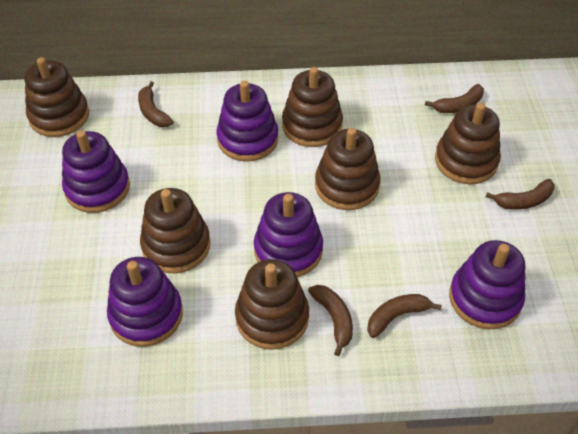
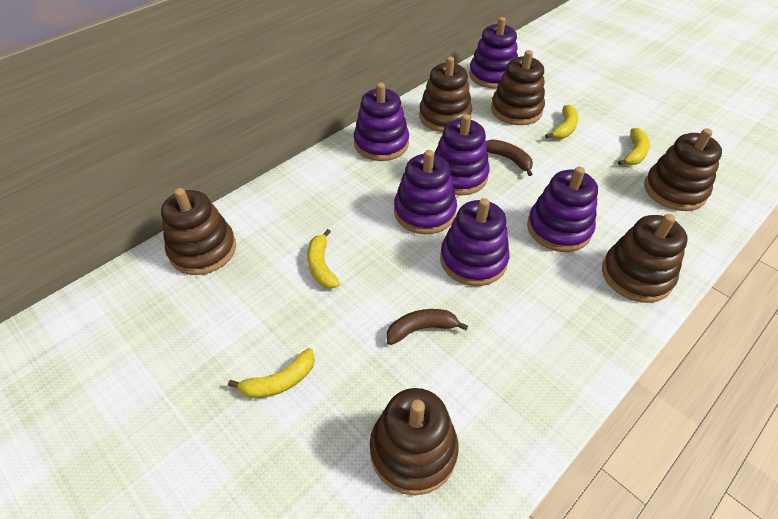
brown banana: [138,81,174,127] [308,285,353,356] [367,294,442,338] [425,84,484,113] [486,179,555,210] = 5 -> [386,309,468,345] [486,139,533,176] = 2
purple stacking toy: [62,130,130,213] [107,257,183,347] [216,81,278,161] [254,192,323,277] [449,240,525,329] = 5 -> [354,83,409,161] [394,150,457,234] [434,114,490,195] [440,198,509,286] [469,17,518,89] [527,167,598,252] = 6
yellow banana: none = 0 -> [228,348,315,398] [307,229,340,289] [545,105,578,139] [618,128,650,165] = 4

